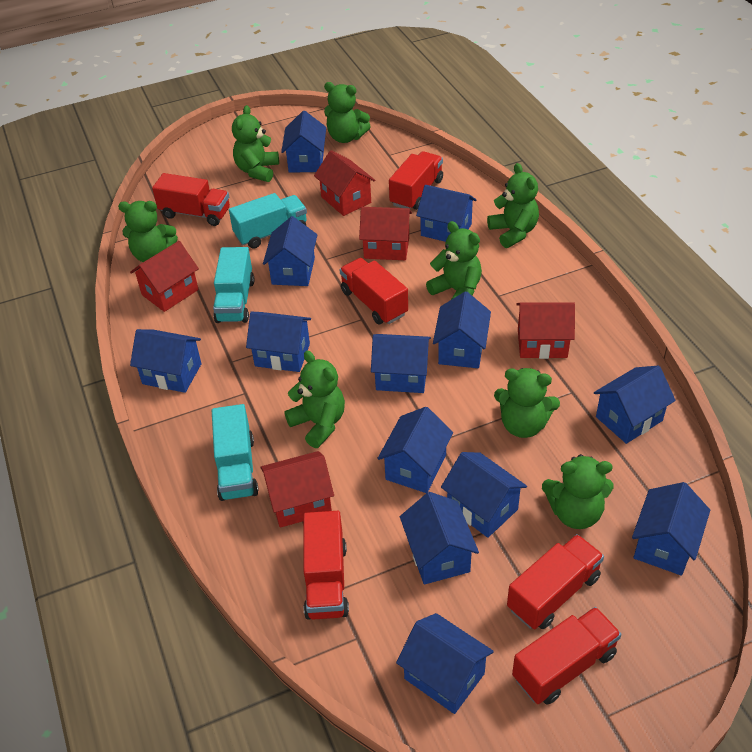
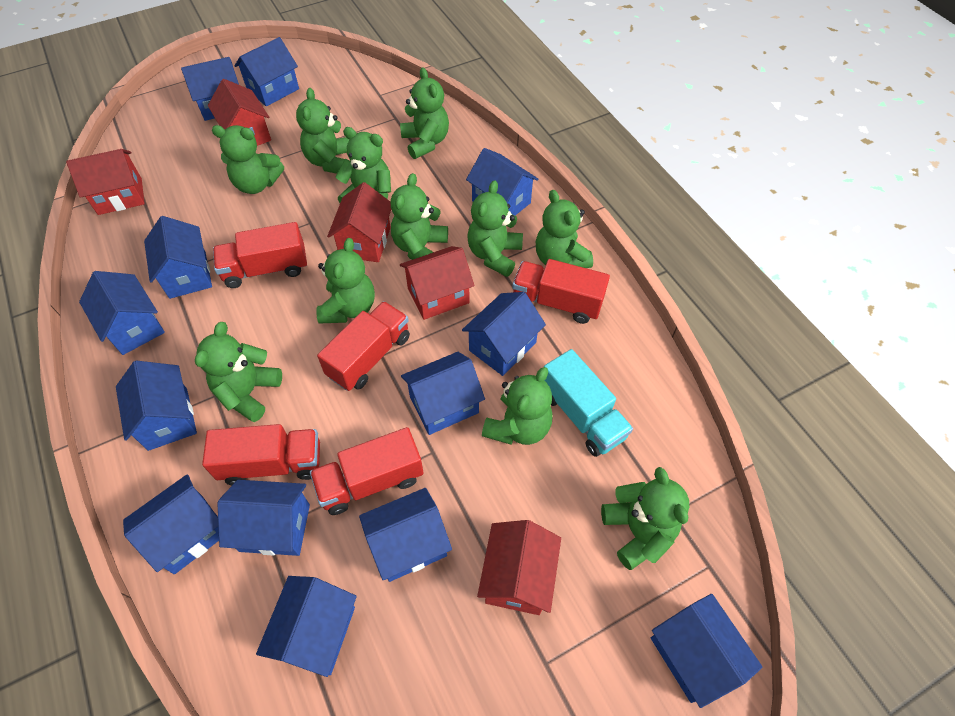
green teddy bear: [118,201,178,262] [232,105,279,182] [284,351,345,448] [324,82,371,143] [426,221,482,300] [487,163,539,248] [494,368,560,438] [542,454,613,529] = 8 -> [195,322,282,422] [212,125,284,194] [296,88,349,174] [316,238,375,324] [336,127,391,203] [391,173,448,260] [400,68,449,159] [467,180,523,277] [482,367,553,445] [535,190,593,268] [601,467,689,570] = 11
red truck: [152,173,230,226] [303,511,349,620] [339,258,408,324] [389,151,443,210] [507,534,604,630] [512,607,622,705] = 6 -> [202,424,320,485] [213,222,307,288] [310,427,424,515] [317,301,410,391] [512,259,610,324] = 5
turquoise truck: [212,404,259,501] [213,247,254,323] [229,193,307,249] = 3 -> [544,349,633,457] = 1

